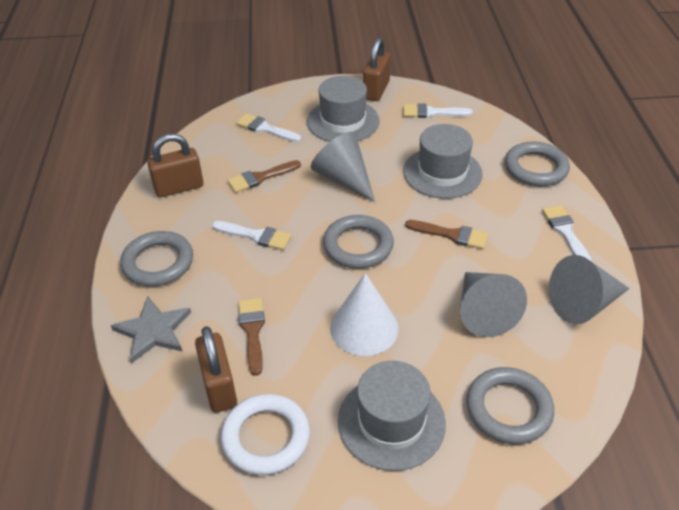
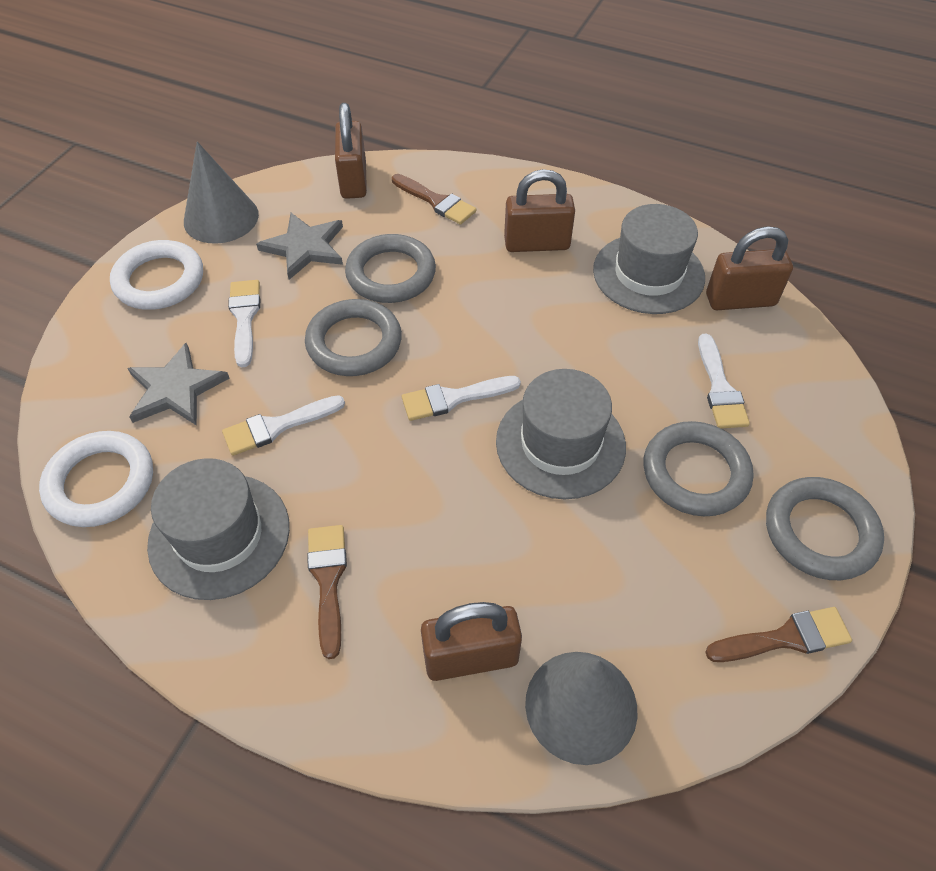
brown padlock: [147,134,203,198] [195,326,237,413] [363,37,391,101] = 3 -> [335,103,367,199] [421,602,522,681] [504,169,575,252] [706,226,793,310] = 4
grey cone: [311,131,375,202] [460,272,527,337] [549,255,630,324] = 3 -> [184,142,259,244] [525,652,637,765] = 2
grey star: [111,297,191,363] = 1 -> [127,343,230,426] [256,213,343,280] = 2
white cone: [330,273,399,356] = 1 -> none = 0
white ring: [221,394,310,475] = 1 -> [39,431,153,527] [110,240,203,310] = 2

